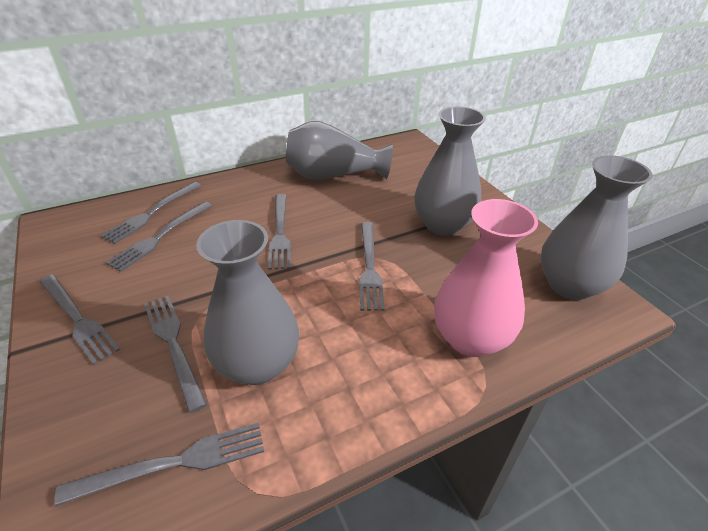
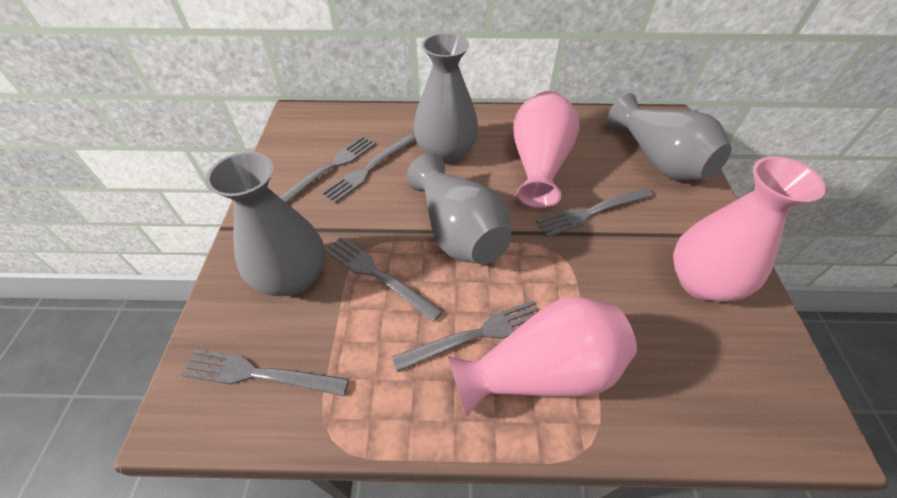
grey fork: [39,274,120,365] [54,423,264,506] [101,182,201,244] [106,202,212,272] [144,295,207,413] [268,194,291,270] [359,222,385,311] = 7 -> [182,349,349,396] [279,136,376,203] [321,134,416,203] [325,236,443,322] [392,301,538,372] [536,188,653,237] = 6
pink vase: [434,199,538,357] = 1 -> [448,296,637,417] [513,91,580,208] [673,156,826,302] = 3

